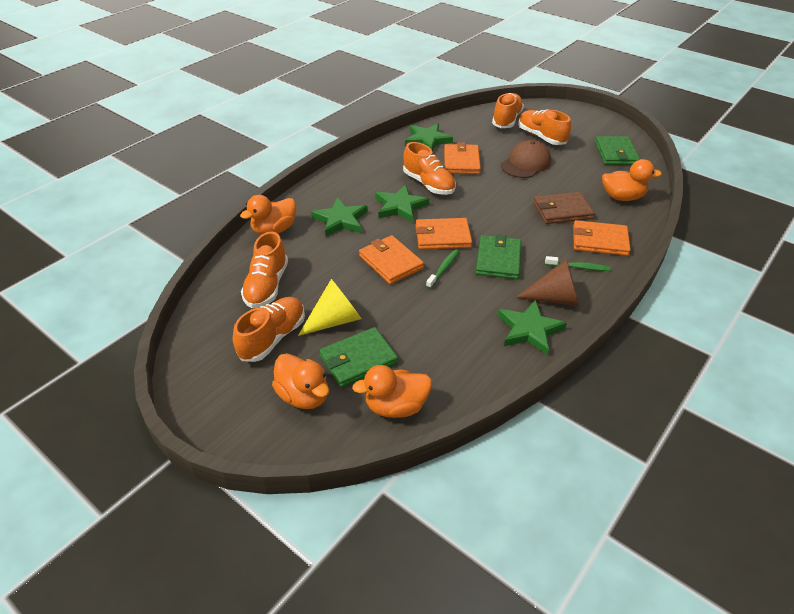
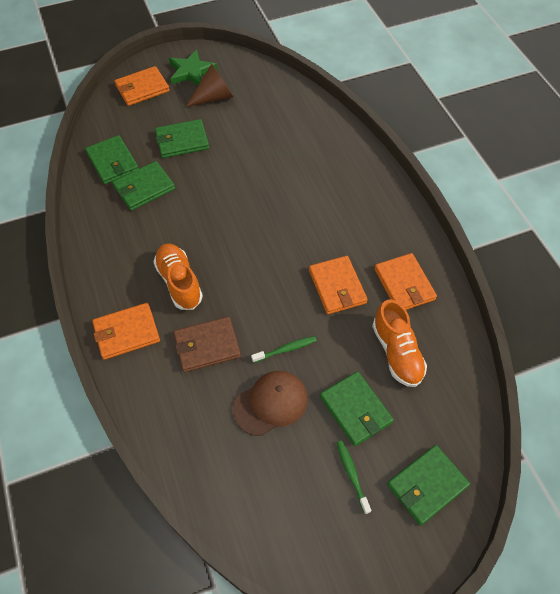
green star: [311,197,368,236] [375,185,429,222] [405,123,453,152] [498,300,567,355] = 4 -> [169,49,217,85] = 1
green wallet: [319,327,398,388] [476,234,522,279] [595,136,640,165] = 3 -> [85,135,139,184] [112,161,175,211] [155,119,209,158] [320,371,394,446] [387,445,470,526] = 5
orange duck: [240,195,296,235] [272,353,329,409] [352,365,432,418] [602,159,662,201] = 4 -> none = 0
orange shoe: [233,297,305,362] [241,232,288,308] [403,142,456,195] [492,93,524,128] [518,109,571,145] = 5 -> [154,243,203,310] [372,299,427,387] = 2
yellow cone: [298,279,362,336] = 1 -> none = 0

